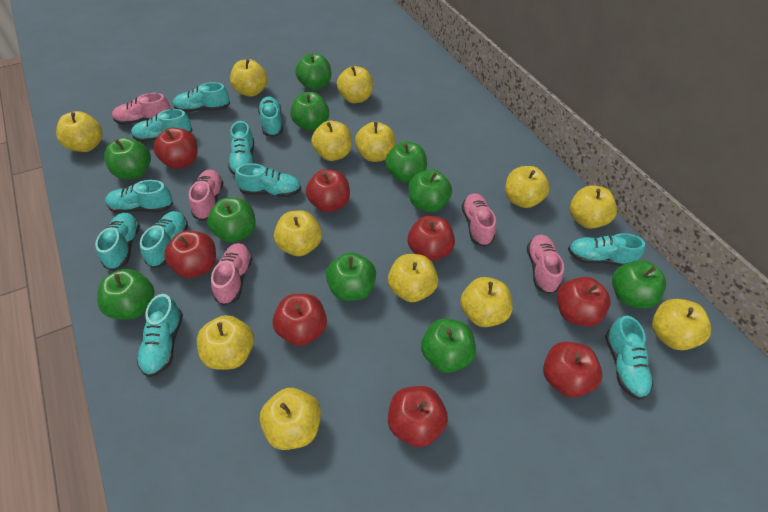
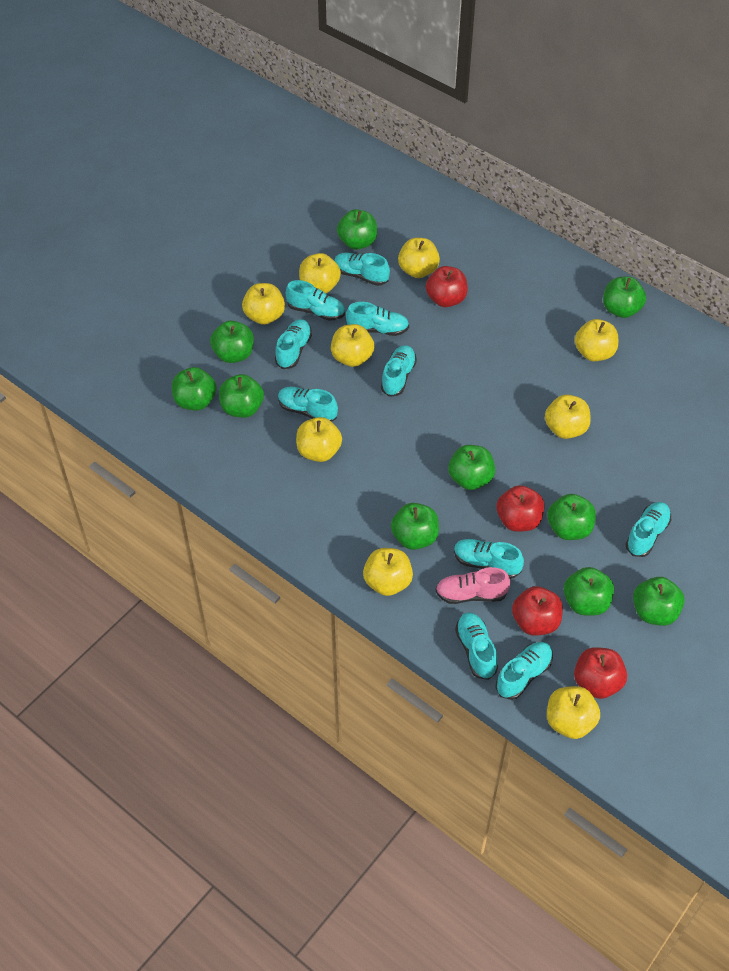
pink shoe: [112,93,170,125] [189,170,223,221] [211,243,252,306] [461,193,496,247] [527,235,564,294] = 5 -> [435,567,510,604] = 1
red apple: [153,128,198,169] [164,231,216,278] [273,294,327,346] [306,169,350,212] [388,386,448,447] [408,216,455,261] [543,342,602,398] [557,277,611,327] = 8 -> [426,266,468,307] [496,485,544,532] [512,586,563,636] [574,647,627,699] = 4
turquoise shoe: [95,213,140,271] [105,180,173,213] [131,109,192,142] [137,294,183,377] [140,211,188,268] [173,82,230,113] [228,121,254,175] [235,163,301,197] [258,97,283,137] [568,233,645,266] [605,315,653,400] = 11 -> [275,319,312,369] [278,386,338,422] [286,280,345,321] [334,252,390,286] [346,302,409,336] [381,345,417,397] [454,539,524,579] [455,612,498,680] [495,642,553,700] [625,502,671,557] = 10
yellow apple: [56,111,103,152] [197,315,254,370] [230,59,268,97] [260,388,321,450] [274,210,322,256] [311,121,352,161] [337,66,373,103] [355,122,396,162] [388,254,438,302] [460,277,513,327] [505,166,550,208] [570,185,617,229] [652,299,711,350] = 13 -> [242,283,285,325] [296,417,342,462] [299,253,341,293] [331,324,374,367] [363,548,413,596] [398,238,440,278] [545,395,591,439] [547,686,600,739] [575,319,618,361] = 9

